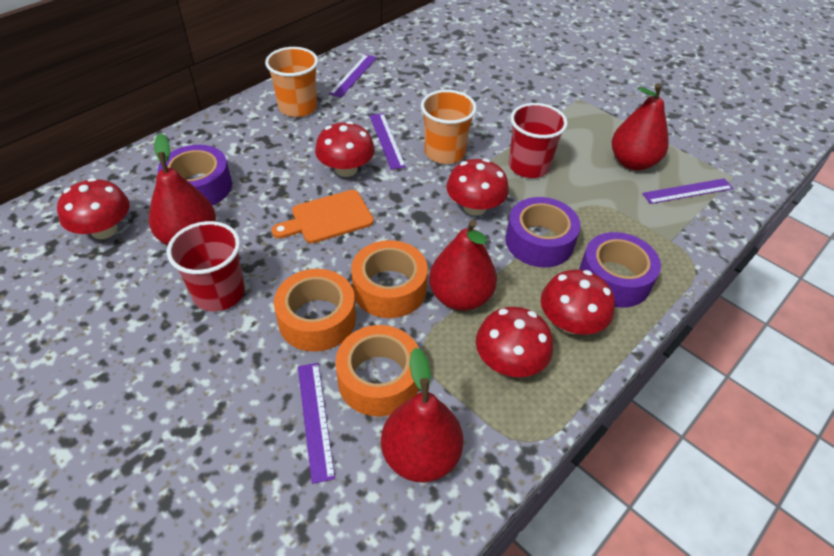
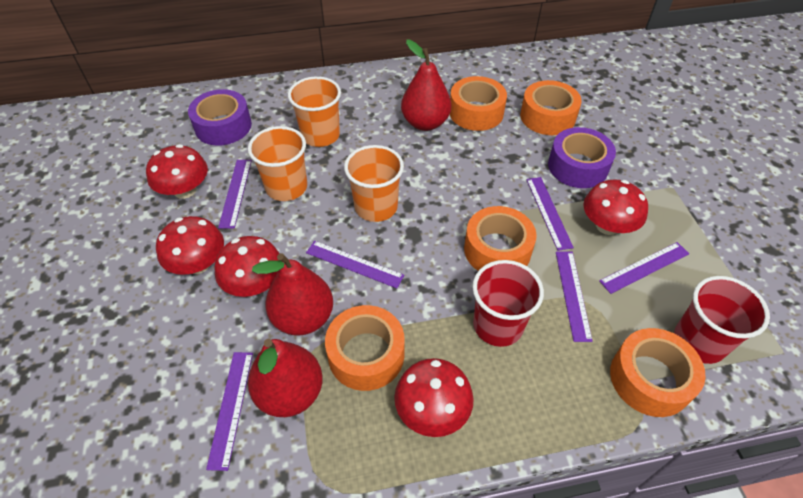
orange cup: [265,47,318,117] [421,90,477,164] = 2 -> [248,126,307,201] [288,76,341,147] [344,145,404,222] = 3
orange cutting board: [271,190,374,243] = 1 -> none = 0
orange tape: [274,269,356,352] [335,325,419,416] [351,240,428,318] = 3 -> [325,305,405,391] [450,76,507,131] [464,206,537,271] [520,80,582,135] [610,328,706,417] = 5
purple ruler: [298,363,335,484] [329,54,377,98] [370,113,406,170] [642,178,733,204] = 4 -> [206,352,253,471] [218,160,252,229] [306,241,404,288] [526,177,574,251] [556,251,593,342] [599,242,689,294] = 6
purple tape: [158,145,232,206] [506,197,581,268] [579,232,661,308] = 3 -> [188,89,252,146] [548,127,616,188] = 2
red pear: [149,134,216,245] [381,348,464,483] [429,220,497,311] [612,83,669,170] = 4 -> [248,339,323,417] [252,253,333,335] [401,40,451,131] = 3

